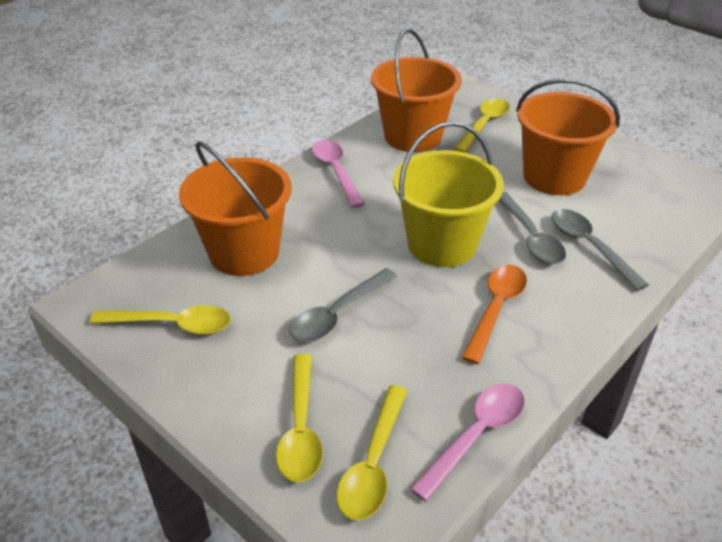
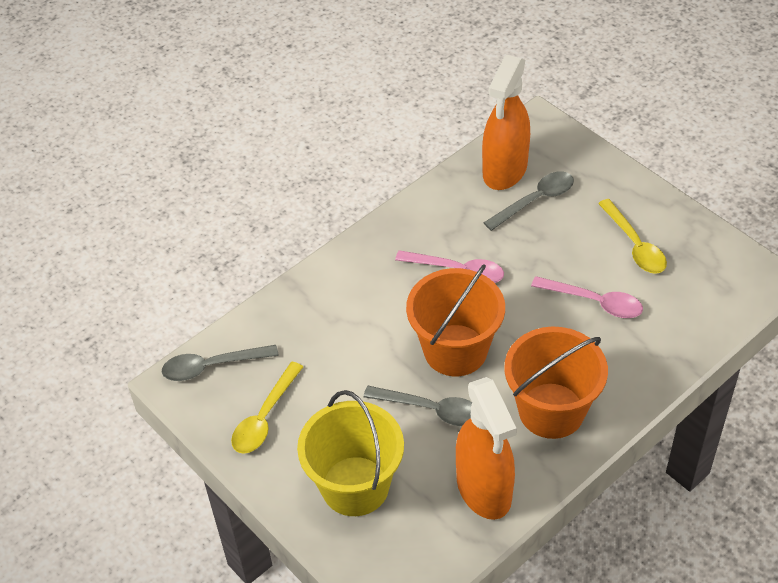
orange bucket: [179,141,292,276] [371,29,462,152] [516,78,620,195] = 3 -> [406,264,505,376] [504,327,608,439] = 2
orange spoon: [462,265,527,364] = 1 -> none = 0
orange spray bottle: none = 0 -> [456,377,517,520] [482,55,530,190] = 2
yellow spoon: [90,305,231,335] [276,354,323,482] [337,385,408,520] [454,98,510,153] = 4 -> [231,362,303,454] [598,199,667,274] = 2

